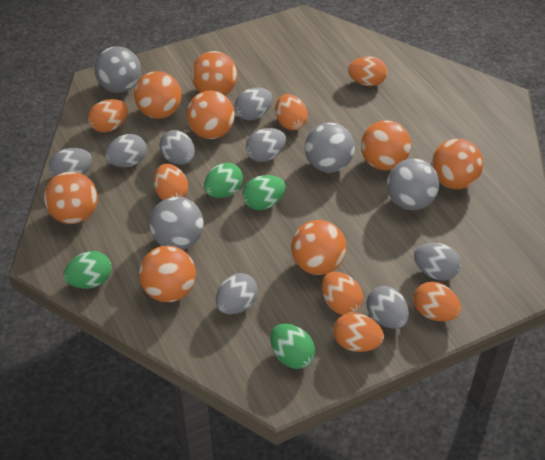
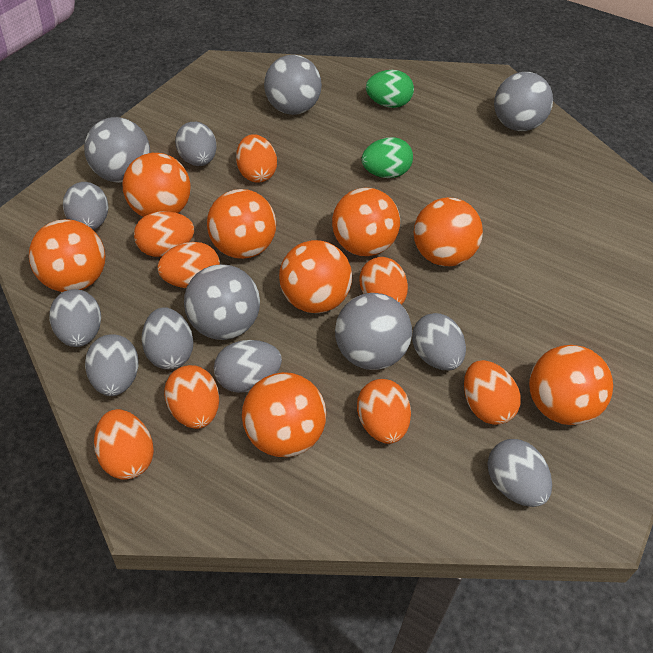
green egg: [64,251,112,289] [204,163,243,198] [242,175,286,210] [270,324,315,369] = 4 -> [361,137,413,178] [366,70,414,108] = 2
grey ball: [94,46,141,93] [150,197,204,250] [305,123,355,173] [387,158,439,210] = 4 -> [84,117,150,183] [184,264,260,340] [264,55,322,115] [335,293,412,370] [494,72,553,131] = 5
orange egg: [88,99,128,132] [154,164,188,200] [275,94,308,130] [322,272,363,315] [333,313,384,352] [348,56,387,86] [413,282,461,321] = 7 -> [94,409,154,480] [134,211,194,257] [158,242,220,288] [164,365,219,429] [236,134,277,182] [357,379,411,444] [359,257,408,305] [464,360,521,425] = 8

